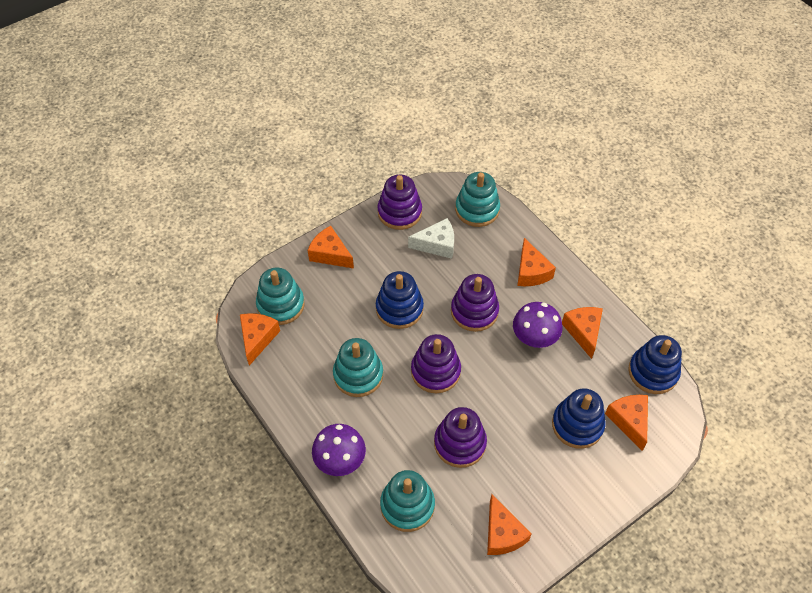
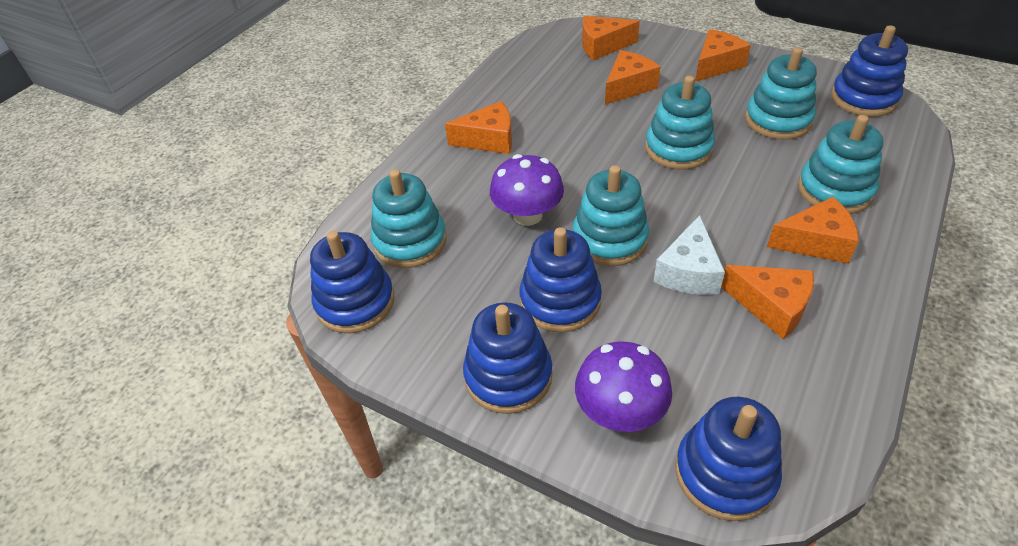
blue stacking toy: [376,271,424,329] [552,388,606,449] [628,335,682,394] = 3 -> [310,231,395,333] [463,302,552,414] [519,227,602,332] [675,397,782,521] [831,25,908,117] = 5
purple stacking toy: [378,175,422,230] [411,334,461,393] [434,407,487,468] [451,274,499,332] = 4 -> none = 0
turquoise stacking toy: [256,268,305,325] [333,338,383,397] [380,470,435,532] [455,172,500,227] = 4 -> [370,169,447,268] [572,165,649,266] [645,76,715,169] [745,47,817,140] [798,115,883,214] = 5

